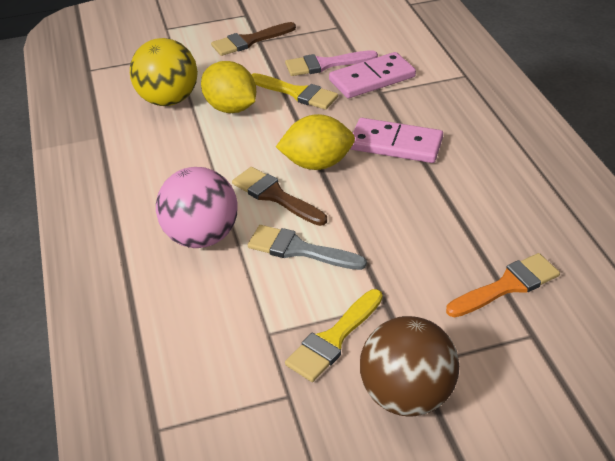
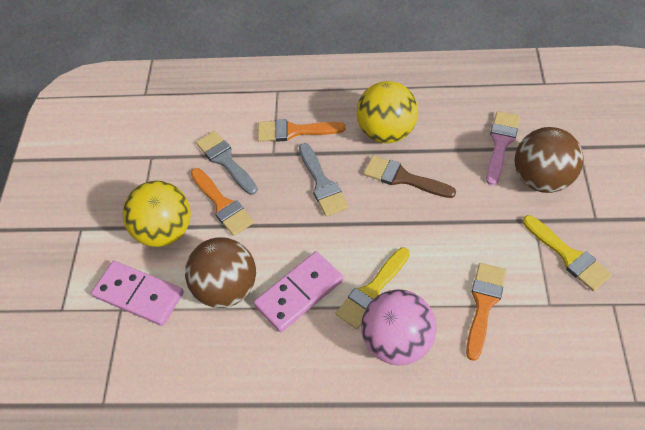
brown ball: [360,316,459,416] = 1 -> [185,237,256,308] [515,127,583,193] = 2
brown brush: [211,22,296,56] [232,167,327,226] = 2 -> [364,156,456,198] = 1
grey brush: [248,225,367,270] = 1 -> [196,131,258,195] [299,143,349,216] = 2
orange brush: [446,253,560,317] = 1 -> [191,168,254,236] [258,119,345,142] [466,263,506,361] = 3
yellow ball: [130,38,198,106] = 1 -> [123,181,191,247] [357,81,418,143] = 2
yellow lemon: [201,61,256,113] [276,114,355,170] = 2 -> none = 0

